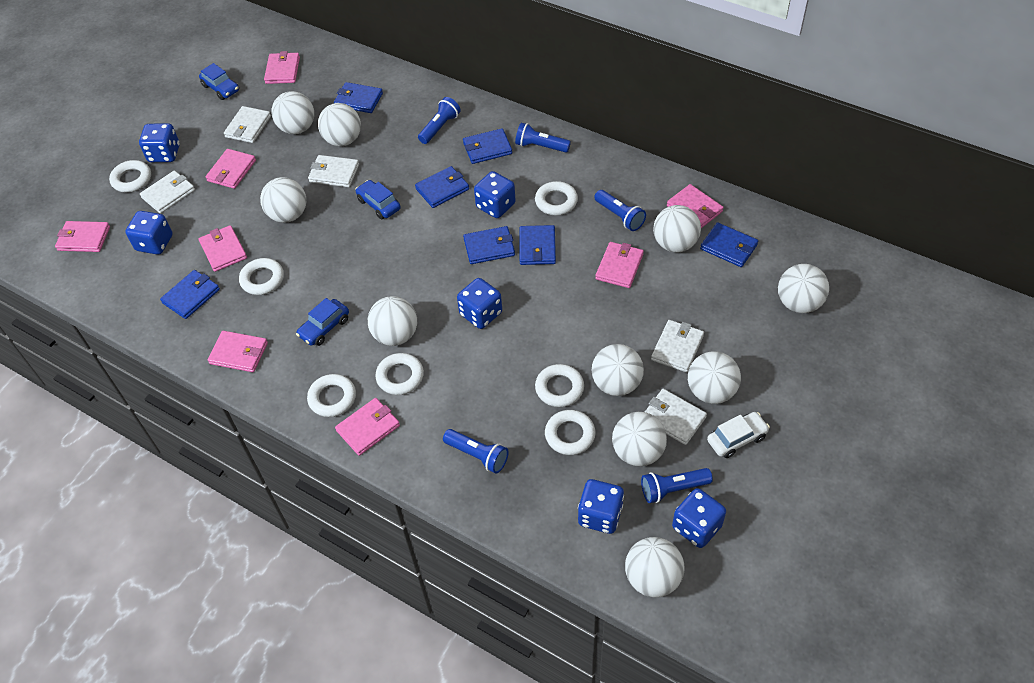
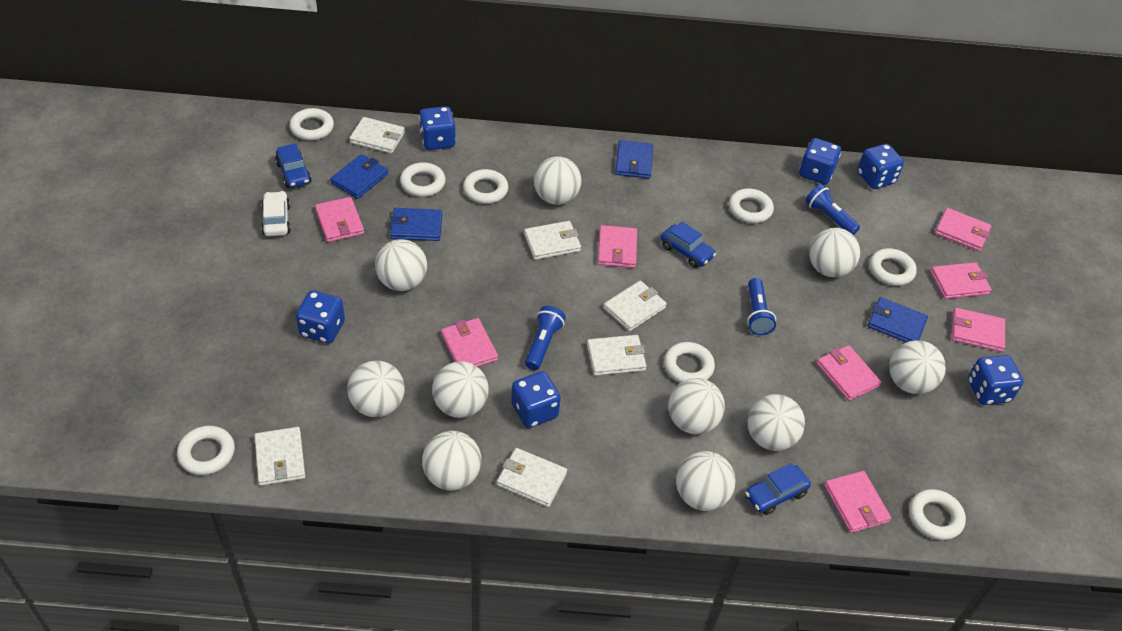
blue flashlight: [418,97,461,144] [443,429,509,474] [515,123,571,153] [594,190,646,231] [641,468,713,503] = 5 -> [525,306,566,370] [747,278,776,335] [805,184,860,235] = 3
blue wallet: [160,270,220,319] [334,82,383,113] [415,166,469,208] [463,128,512,164] [463,226,515,264] [519,225,556,265] [700,222,758,267] = 7 -> [330,154,389,199] [390,208,442,241] [615,140,653,179] [868,297,928,342] = 4
white ring: [109,160,151,192] [239,258,284,295] [307,374,356,417] [375,353,424,395] [535,181,578,215] [535,364,584,407] [545,410,596,455] = 7 -> [177,426,235,475] [289,108,334,140] [400,162,446,197] [463,169,508,204] [664,342,715,383] [729,189,774,223] [869,248,917,286] [909,489,966,540] = 8
white wallet: [140,171,195,214] [224,106,271,143] [308,155,359,187] [645,389,707,445] [651,320,704,372] = 5 -> [254,427,305,486] [349,117,405,154] [497,448,567,507] [524,221,581,260] [587,335,647,376] [603,281,667,331] = 6

